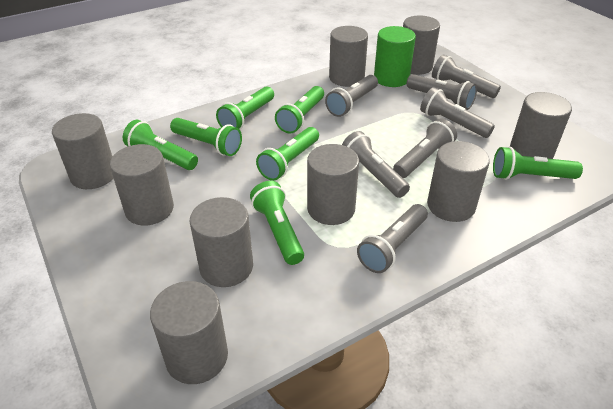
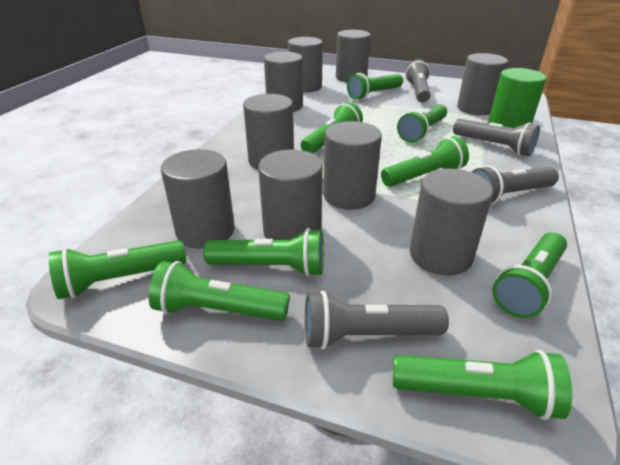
green flashlight: [123,120,198,170] [170,118,242,156] [216,86,274,130] [250,181,304,265] [256,127,319,181] [275,86,324,133] [493,147,583,180] = 7 -> [49,240,186,299] [148,261,290,321] [203,228,324,277] [301,102,363,153] [347,73,403,100] [381,136,469,187] [393,350,572,420] [397,104,447,143] [492,232,567,318] = 9
grey flashlight: [325,75,378,117] [342,131,410,198] [357,204,428,273] [393,118,457,178] [406,74,477,110] [420,87,495,138] [432,54,501,98] = 7 -> [305,291,449,350] [405,60,430,103] [453,119,540,156] [472,165,559,205] = 4

